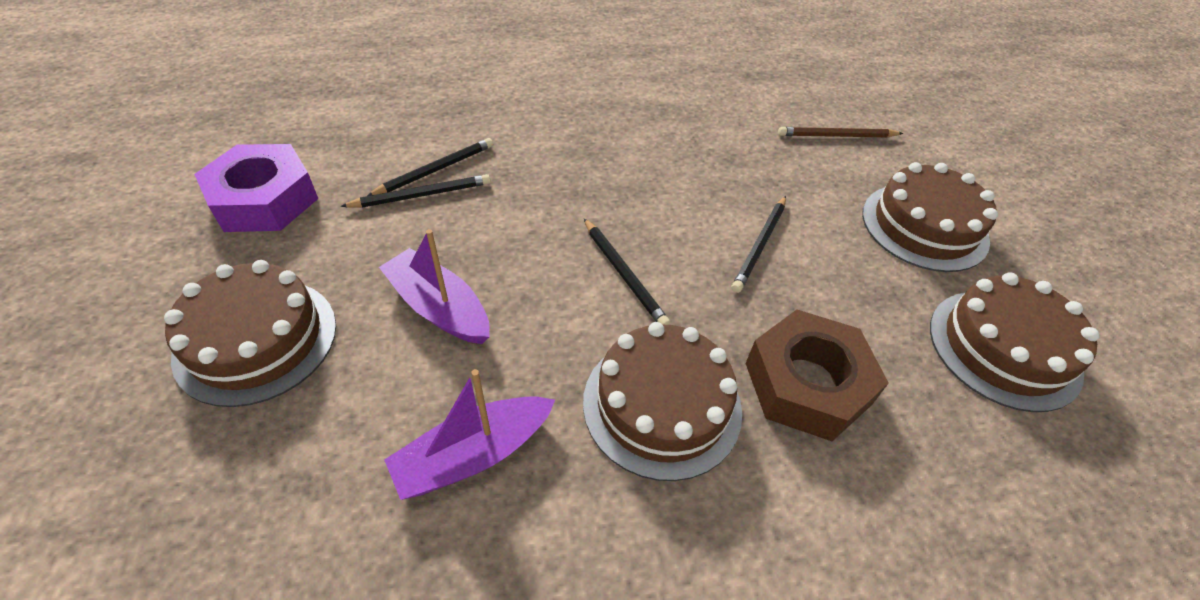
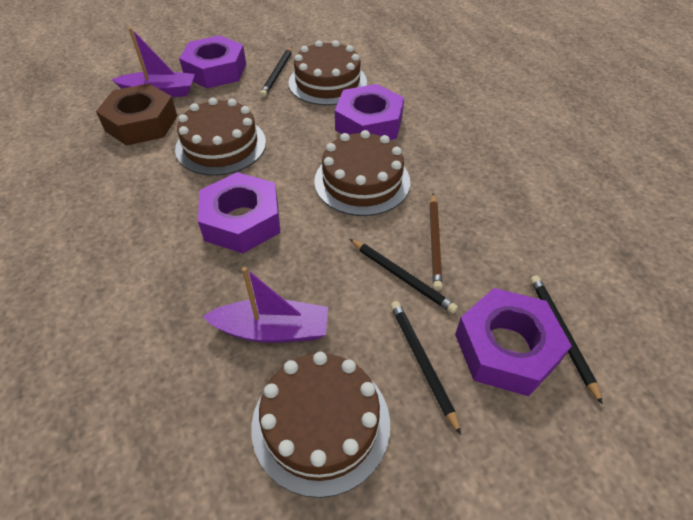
purple nut: [194,144,318,232] = 1 -> [179,35,246,89] [198,172,280,253] [335,84,404,140] [455,288,572,396] = 4

